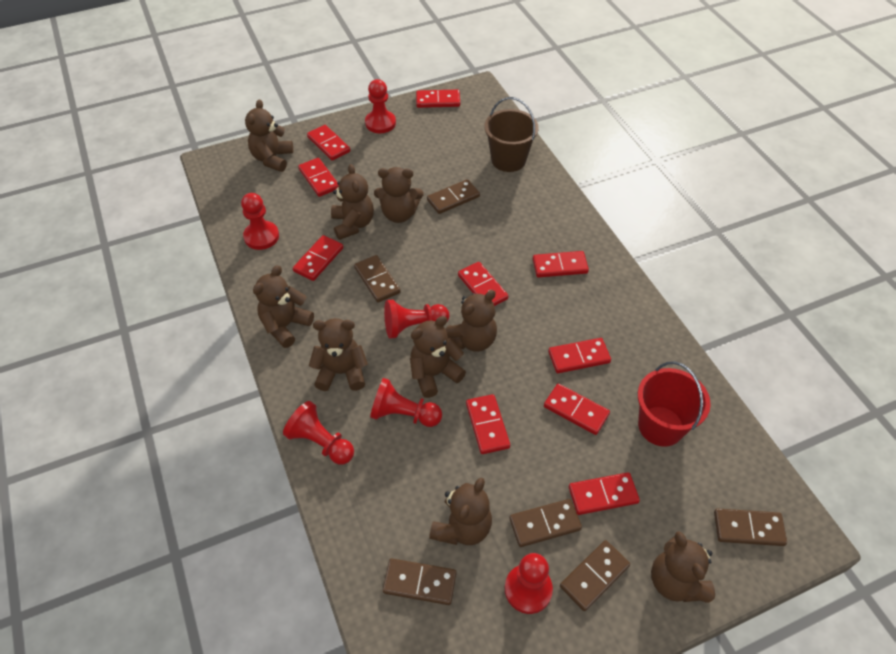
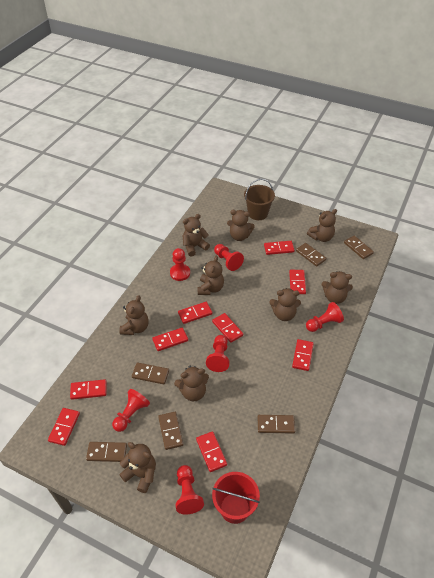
red domino: [293,235,343,281] [298,158,339,197] [307,125,350,160] [416,89,460,108] [458,262,508,306] [466,394,510,454] [533,251,589,278] [544,384,610,435] [548,338,611,373] [569,472,640,515] = 10 -> [48,408,80,446] [70,379,107,400] [152,327,188,351] [178,302,212,324] [196,431,227,472] [212,313,243,343] [264,241,295,255] [289,270,306,294] [292,339,314,371] = 9

